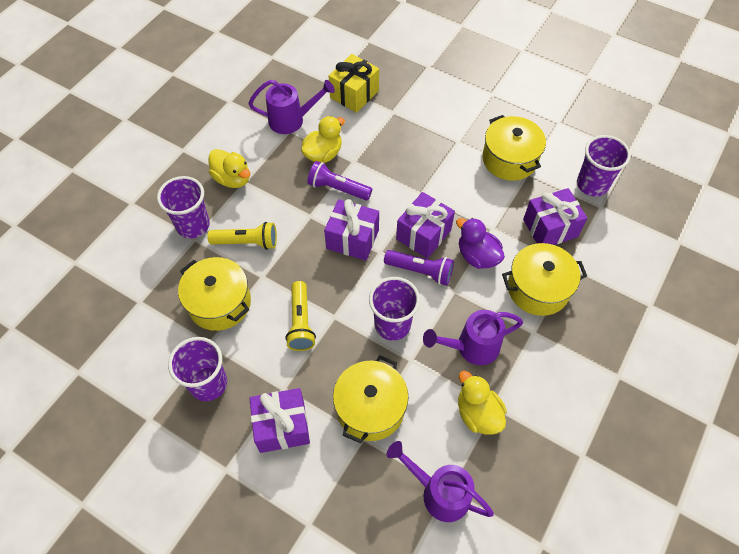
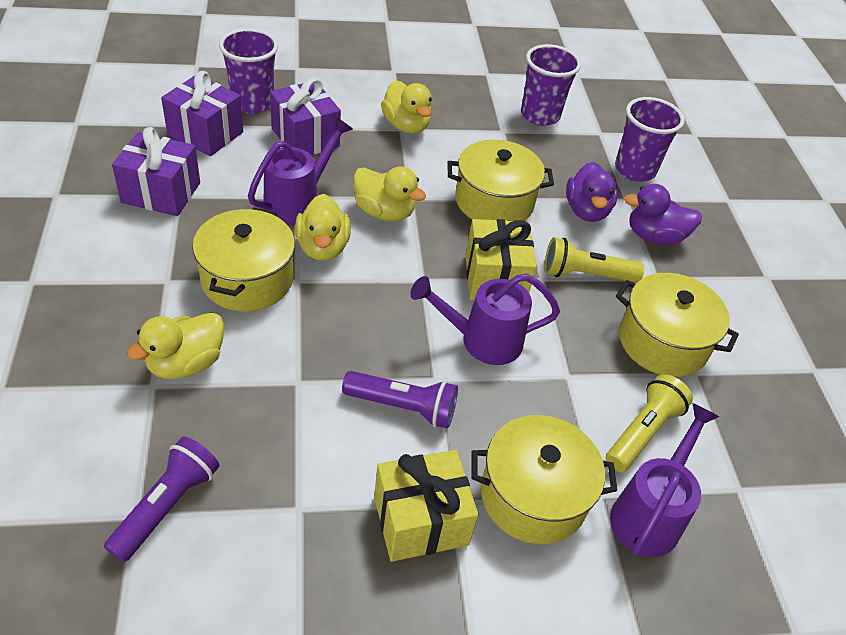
purple cup: [157,176,210,239] [168,337,227,401] [369,277,420,341] [577,135,631,197] = 4 -> [219,28,278,114] [521,44,581,126] [615,97,685,182] = 3
purple duck: [456,218,505,269] = 1 -> [566,162,618,222] [624,184,702,245] = 2
purple gift: [249,388,310,453] [324,199,379,261] [396,192,455,259] [523,188,587,245] = 4 -> [112,127,200,216] [161,71,243,156] [270,78,341,155] = 3
yellow duck: [209,149,250,188] [301,116,345,163] [458,371,507,435] = 3 -> [127,312,224,379] [295,194,351,261] [353,166,426,222] [381,80,432,134] = 4
yellow gift: [329,54,379,113] = 1 -> [374,450,478,562] [465,219,537,300] = 2

